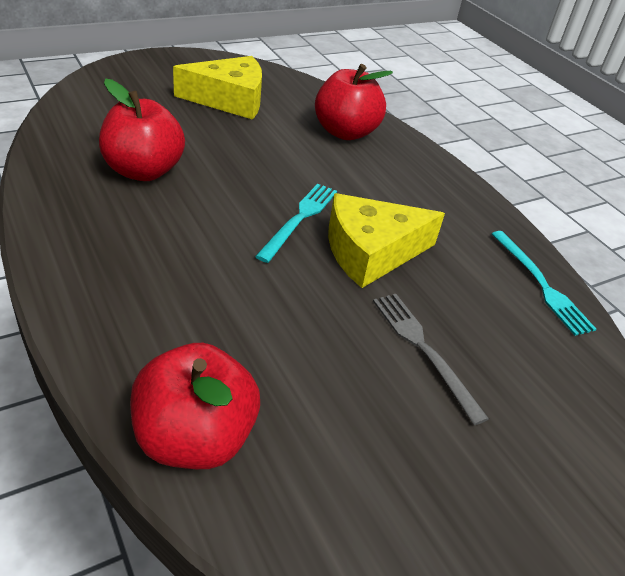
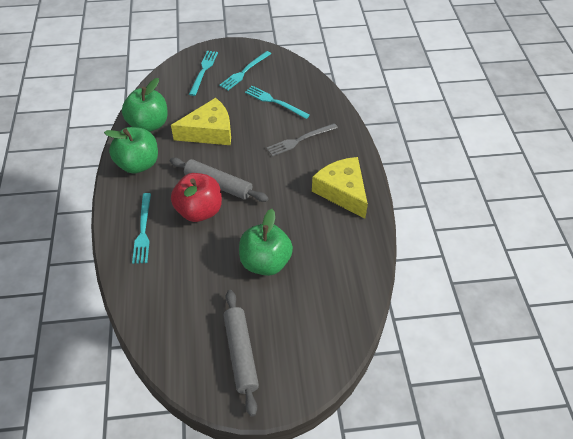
green apple: none = 0 -> [104,127,158,174] [122,78,168,132] [239,209,293,276] = 3
grey rolling pin: none = 0 -> [170,157,269,202] [223,290,259,416] = 2
red apple: [99,78,185,181] [130,343,260,469] [315,64,393,140] = 3 -> [171,173,222,222] = 1
turquoise fork: [255,184,337,263] [492,231,596,336] = 2 -> [132,193,151,264] [189,51,218,96] [219,51,271,90] [245,86,310,119] = 4

